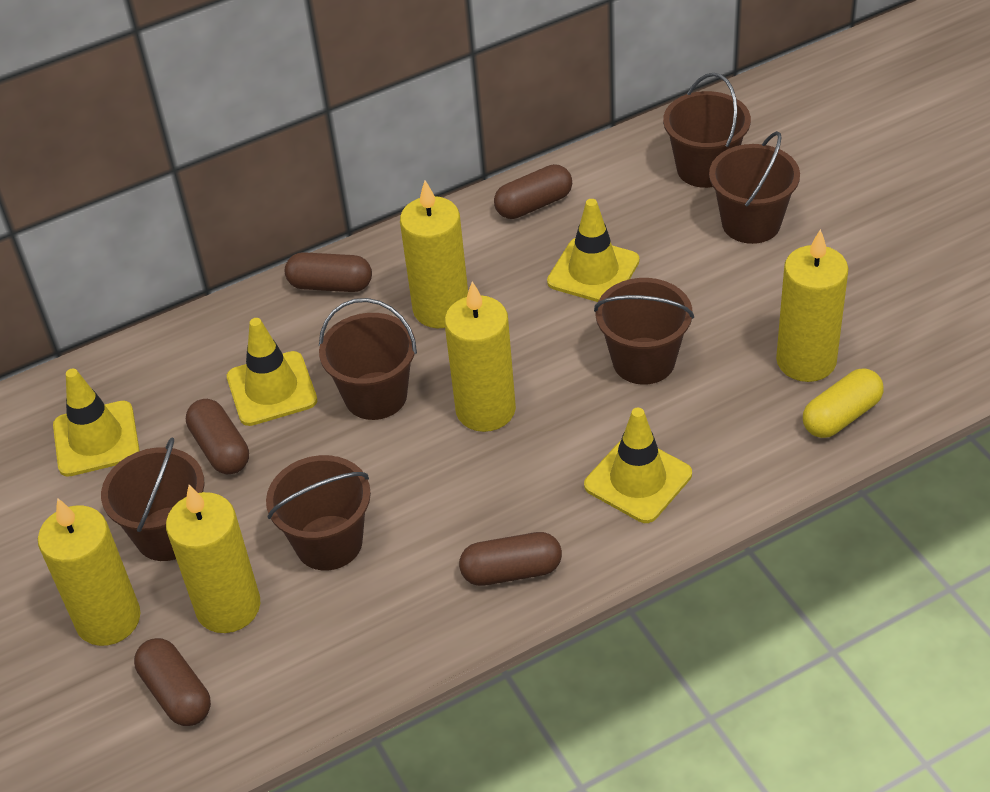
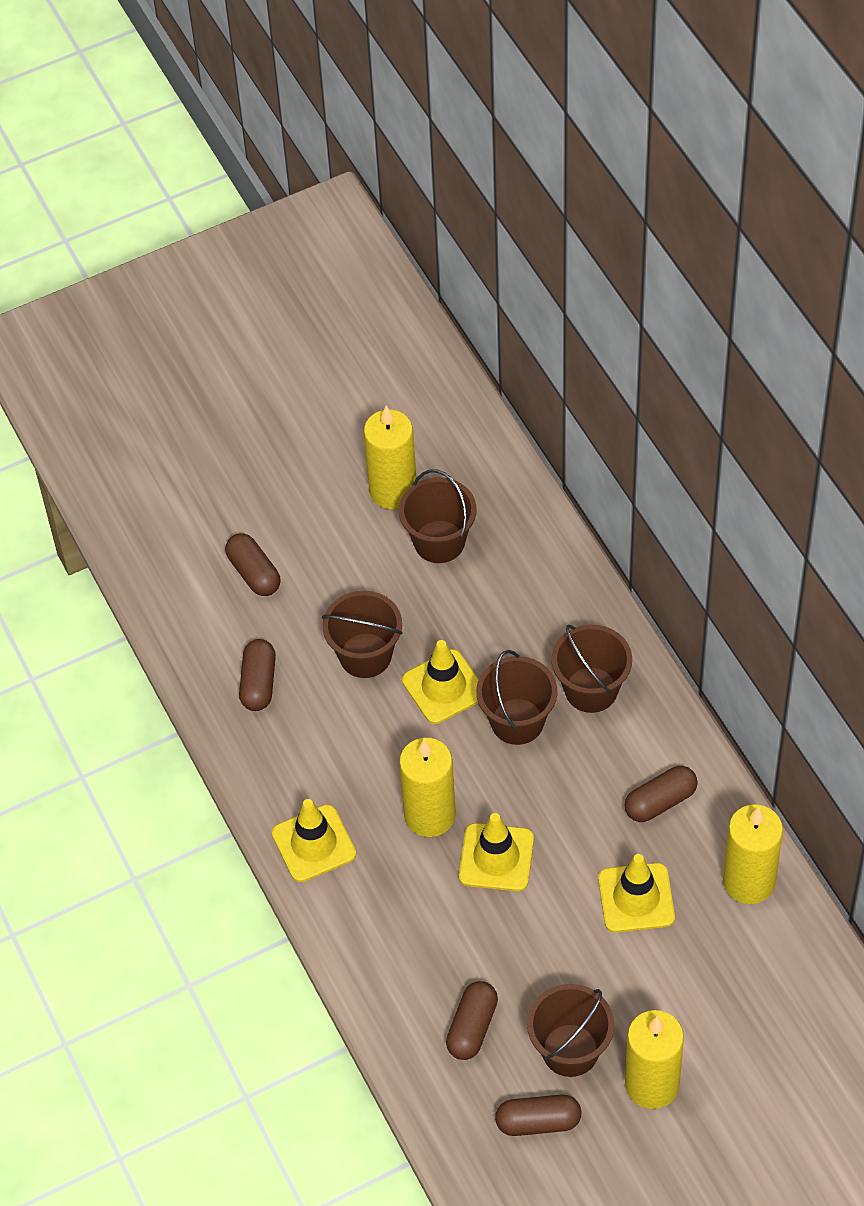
brown bucket: [101,438,205,561] [266,455,371,570] [319,298,417,420] [594,278,694,385] [663,73,751,188] [709,131,800,244] = 6 -> [322,591,403,678] [399,469,476,563] [476,650,557,745] [527,984,614,1077] [552,625,632,713] = 5
yellow candle: [38,498,141,646] [166,485,260,633] [400,180,468,328] [444,281,516,432] [776,229,849,382] = 5 -> [364,406,416,509] [399,738,456,837] [625,1010,684,1109] [723,804,783,904] = 4
yellow capsule: [803,368,884,438] = 1 -> none = 0

